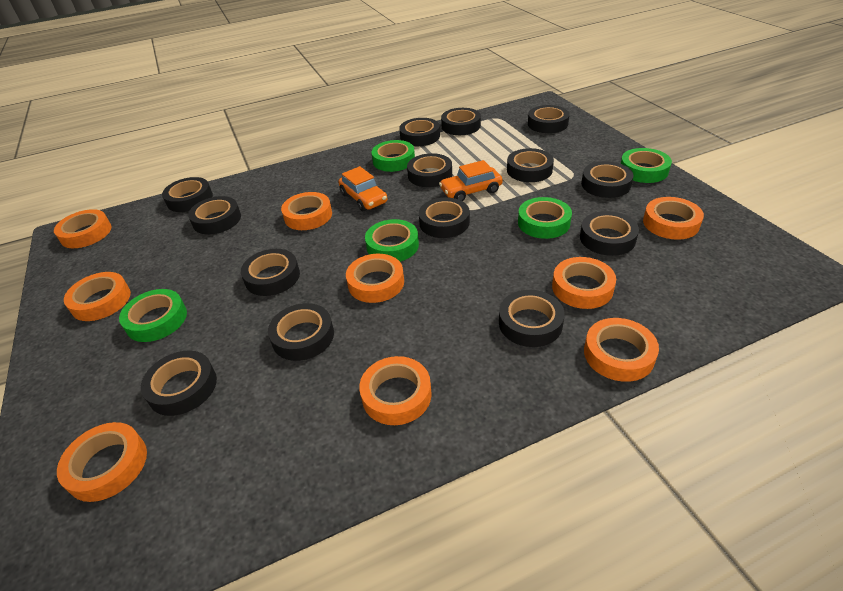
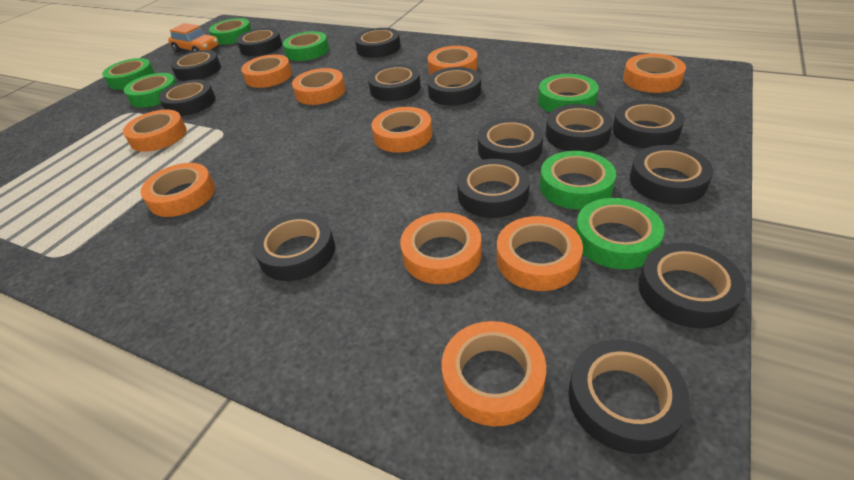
green tape: [119,289,187,342] [365,219,419,262] [372,140,415,172] [518,197,572,239] [621,148,672,183] = 5 -> [102,58,155,90] [124,73,177,108] [209,18,252,45] [283,31,329,61] [538,74,599,112] [540,151,616,210] [575,198,665,269] = 7
orange car: [339,166,388,211] [439,160,503,201] = 2 -> [168,23,219,53] = 1
orange tape: [54,209,111,248] [57,422,147,502] [64,272,131,321] [281,192,332,230] [346,254,404,303] [359,356,432,425] [552,257,616,309] [584,318,659,382] [643,197,704,240] = 9 -> [123,110,187,152] [140,163,215,217] [241,55,292,88] [292,68,345,105] [372,107,432,153] [400,212,482,284] [428,46,477,75] [442,321,546,426] [497,216,583,291] [623,54,686,93] = 10

